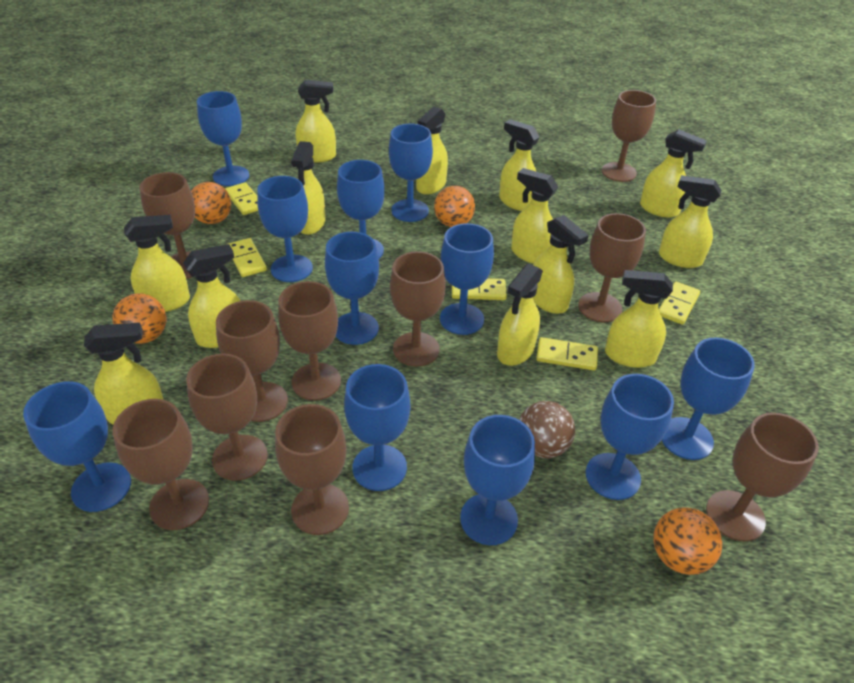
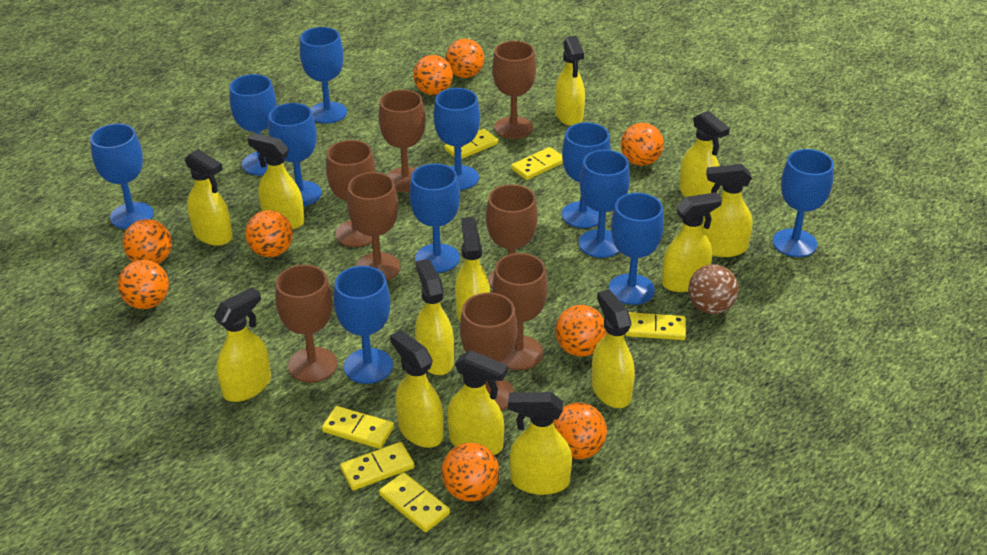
brown goblet: [113,399,209,530] [140,172,195,279] [186,354,268,481] [216,300,288,422] [275,404,349,535] [278,281,341,400] [390,251,446,367] [578,213,646,323] [602,90,656,182] [706,412,819,542] = 10 -> [275,265,337,383] [326,140,376,247] [347,172,400,281] [379,90,426,192] [460,293,518,411] [486,184,538,288] [492,41,536,139] [492,253,548,370] = 8
orange ball: [112,293,166,344] [191,182,231,224] [434,186,475,227] [653,507,723,575] = 4 -> [118,260,169,309] [123,219,172,264] [245,210,293,257] [413,55,453,95] [441,443,500,501] [446,39,484,78] [553,402,607,459] [555,305,607,357] [621,123,664,166] = 9
yellow domino: [225,182,258,215] [228,238,267,277] [452,278,507,300] [536,337,598,371] [659,282,700,325] = 5 -> [322,406,394,449] [340,442,414,490] [379,472,450,532] [444,129,498,159] [511,147,563,180] [625,312,686,340] = 6

